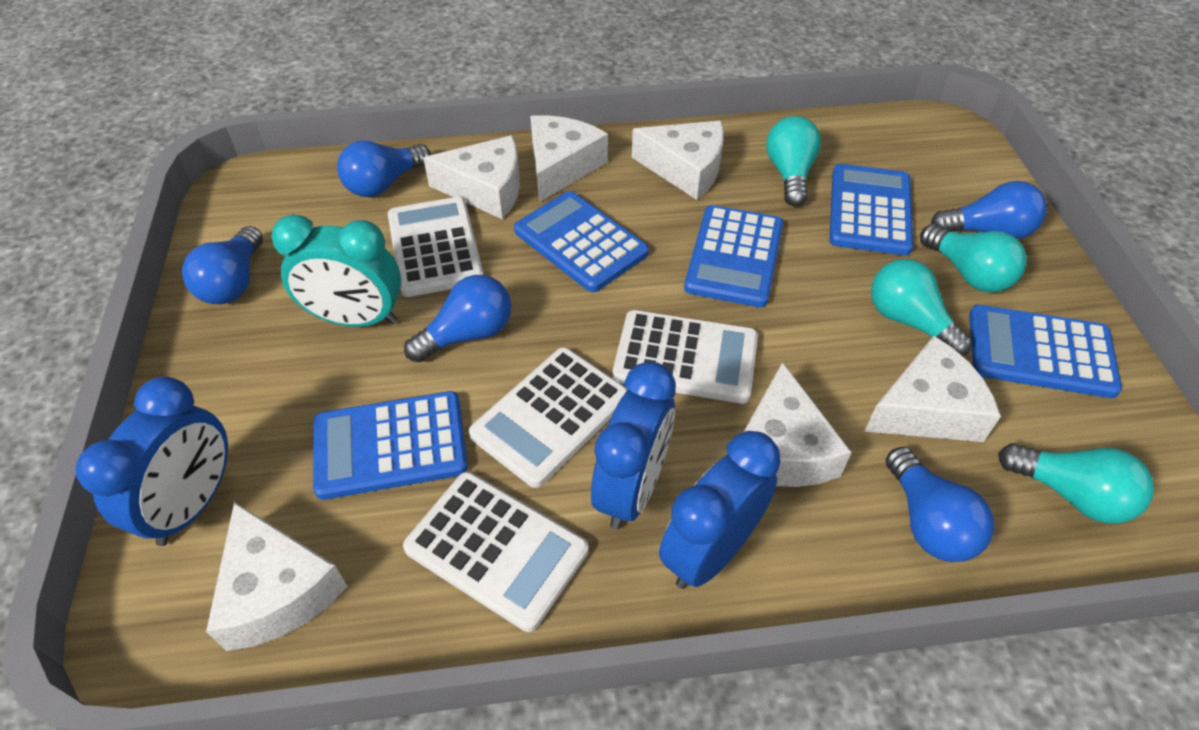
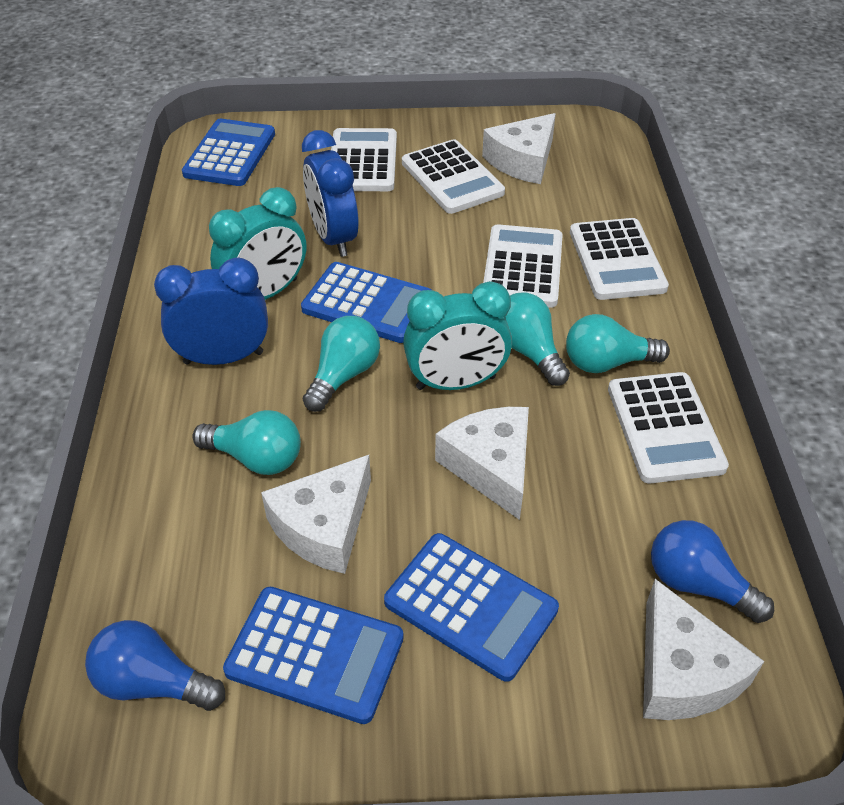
blue calculator: [313,391,468,500] [514,191,649,292] [684,205,783,308] [830,164,913,255] [969,305,1122,398] = 5 -> [182,119,275,186] [223,587,404,724] [301,262,432,343] [384,533,559,682] = 4
blue clock: [75,377,228,546] [591,362,676,529] [659,431,781,589] = 3 -> [154,257,268,365] [302,130,359,257] = 2
blue light bulb: [182,226,263,304] [337,140,431,197] [404,275,511,362] [886,447,994,562] [931,181,1047,239] = 5 -> [85,620,225,711] [651,520,774,623] = 2
turquoise clock: [271,214,401,327] = 1 -> [209,187,306,300] [403,281,512,390] = 2
white calculator: [388,197,483,297] [403,472,589,632] [469,347,628,488] [613,310,758,404] = 4 -> [331,128,397,191] [402,139,505,214] [483,224,563,308] [570,218,669,300] [608,372,729,483] = 5
white cheese: [206,502,348,651] [423,135,520,219] [530,115,608,202] [632,121,724,200] [744,362,852,487] [864,336,1001,442] = 6 -> [261,455,371,574] [435,407,529,520] [482,113,556,184] [643,579,764,720] = 4

